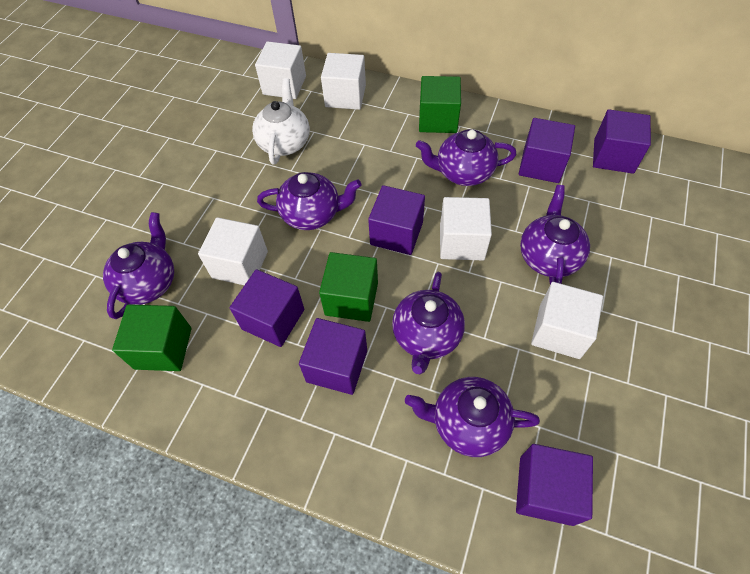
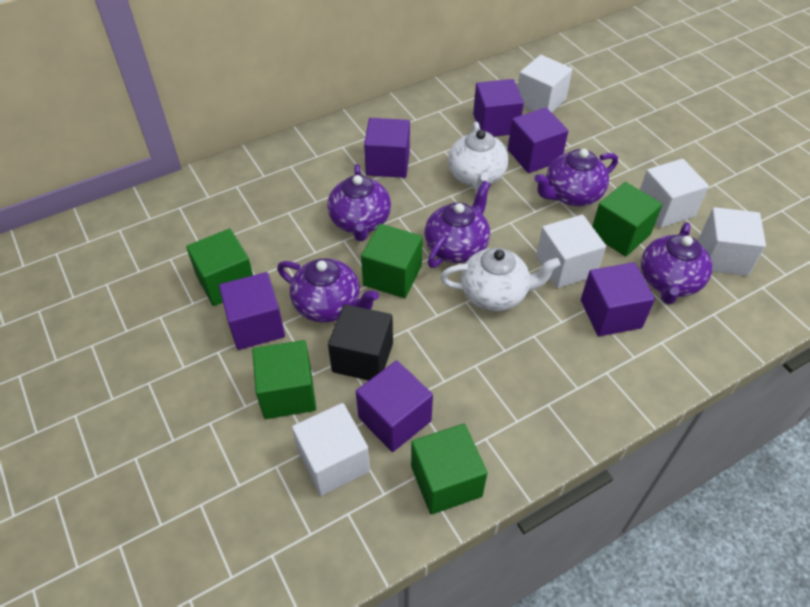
black cube: none = 0 -> [328,304,393,381] = 1
green cube: [112,304,192,371] [319,252,378,322] [419,76,461,133] = 3 -> [186,229,253,306] [252,340,316,419] [361,224,423,298] [411,424,487,515] [592,182,662,257] = 5
purple teapot: [103,212,174,319] [257,172,362,230] [392,272,465,374] [405,377,540,457] [416,129,517,186] [520,185,590,284] = 6 -> [277,258,379,323] [327,164,391,241] [425,181,490,268] [534,149,618,206] [641,222,712,305] = 5
white teapot: [252,78,310,165] = 1 -> [440,248,561,311] [448,122,508,191] = 2

